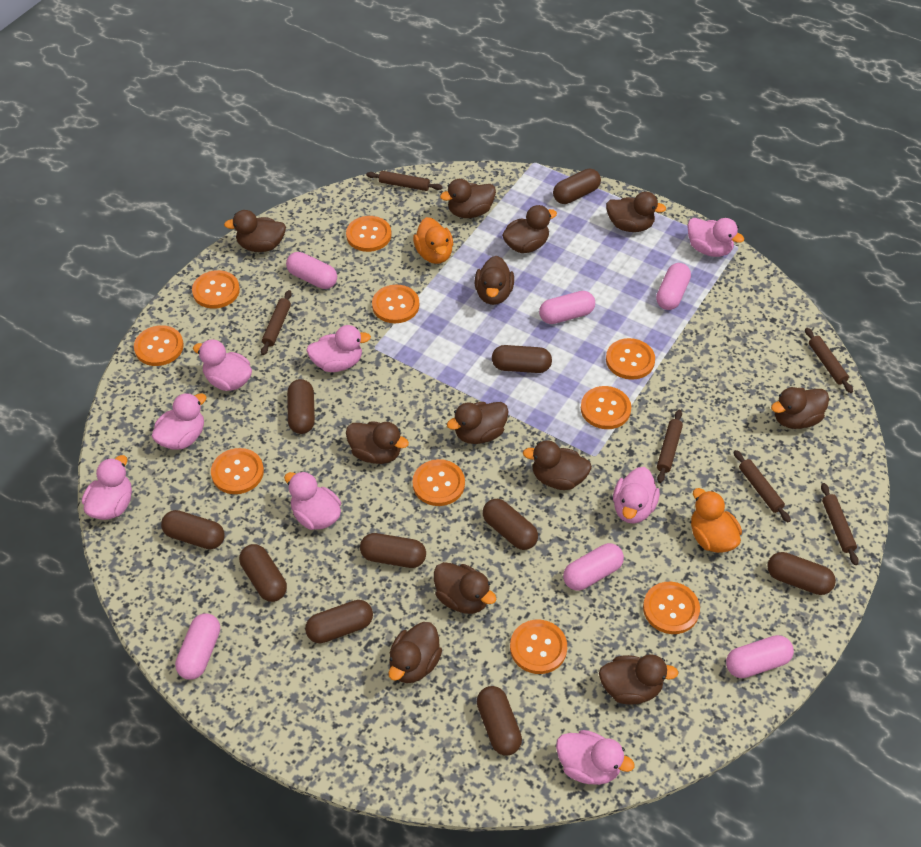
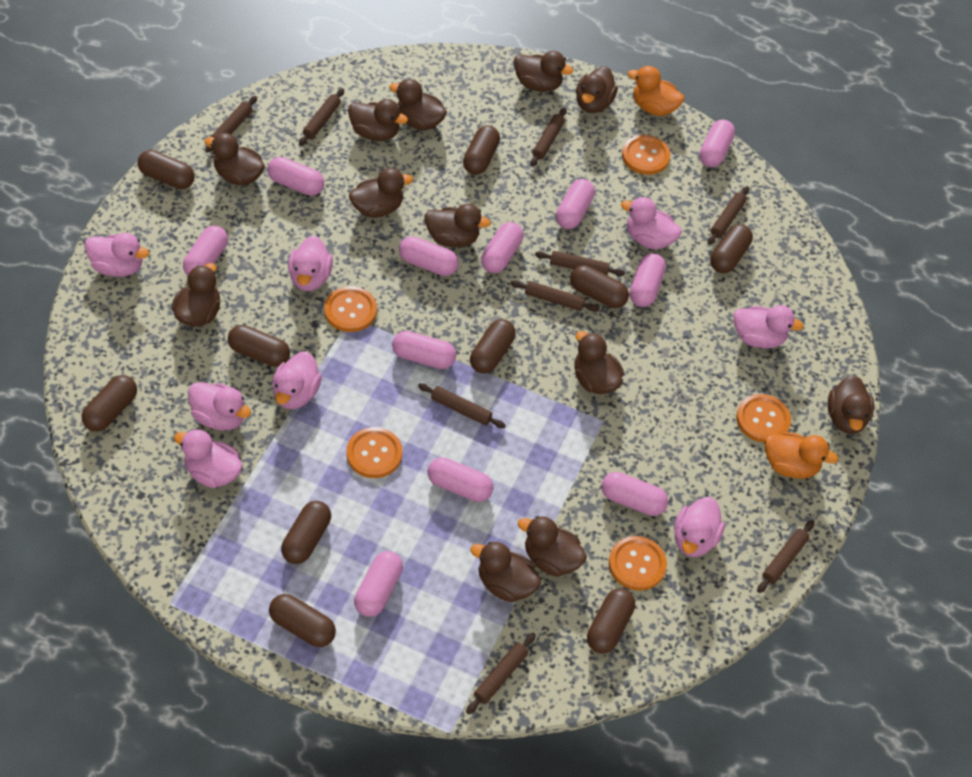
brown rolling pin: [261,290,292,355] [366,171,443,191] [657,410,683,483] [734,450,791,522] [805,328,853,393] [821,483,859,565] = 6 -> [205,96,257,152] [299,88,344,146] [418,383,506,428] [466,633,536,714] [510,280,600,312] [530,107,567,167] [535,251,625,276] [708,186,749,245] [757,520,814,593] = 9
orange button: [134,325,184,366] [192,270,240,309] [211,448,264,494] [346,216,391,252] [372,285,419,323] [412,459,465,506] [510,620,567,674] [581,386,631,429] [606,338,655,380] [643,582,700,634] = 10 -> [324,286,377,332] [347,427,402,478] [609,536,667,591] [622,135,670,175] [736,394,791,443] = 5
pink capsule: [175,613,220,680] [286,252,337,289] [539,291,595,324] [563,543,624,591] [656,263,691,310] [726,635,794,678] = 6 -> [183,226,228,275] [267,157,324,196] [354,551,403,617] [392,331,456,369] [399,236,459,276] [428,457,493,502] [481,222,524,273] [556,179,595,229] [601,472,668,516] [630,253,666,307] [699,119,735,167] = 11

